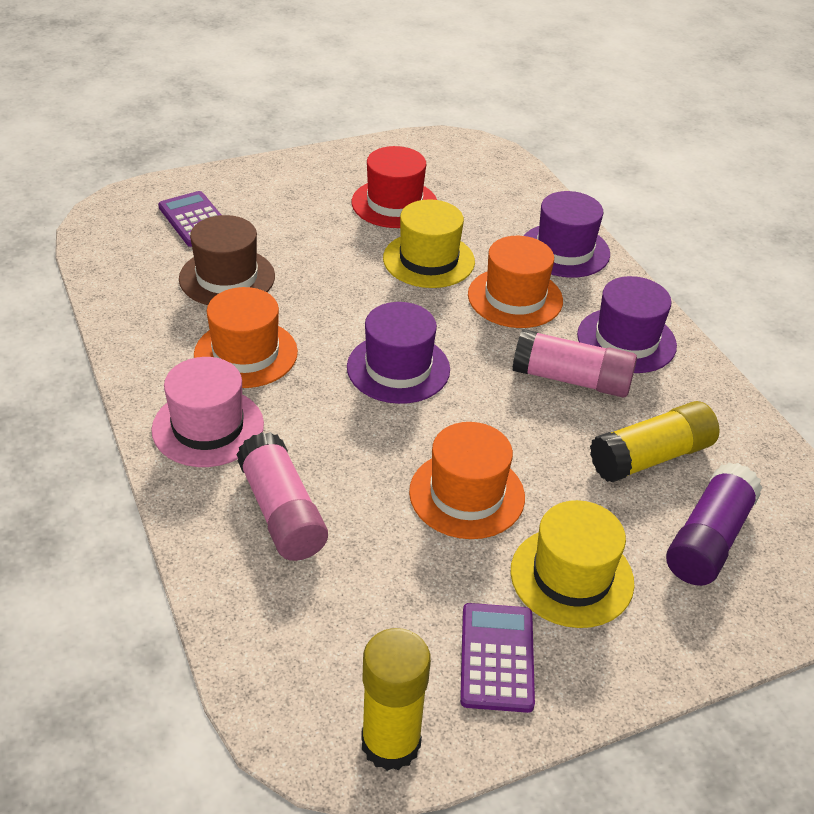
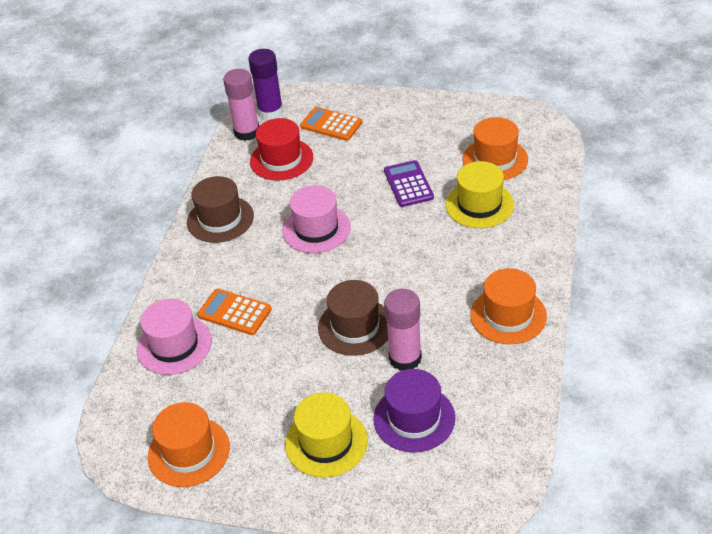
brown hat: [179,215,275,305] = 1 -> [187,176,254,243] [318,280,388,356] = 2
orange calculator: none = 0 -> [197,289,272,335] [300,107,363,141] = 2
pink hat: [152,357,264,467] = 1 -> [137,299,212,375] [282,185,351,253] = 2
purple calculator: [158,191,221,247] [460,603,535,713] = 2 -> [384,160,434,207] = 1
purple hat: [347,302,450,404] [524,191,610,278] [577,276,677,373] = 3 -> [373,369,455,453] = 1
yellow glue stick: [361,628,431,771] [590,401,720,483] = 2 -> none = 0

